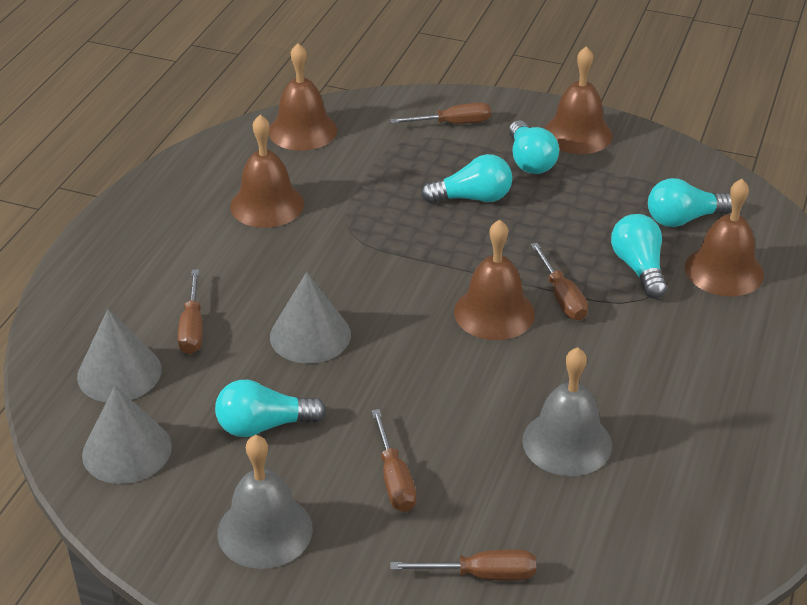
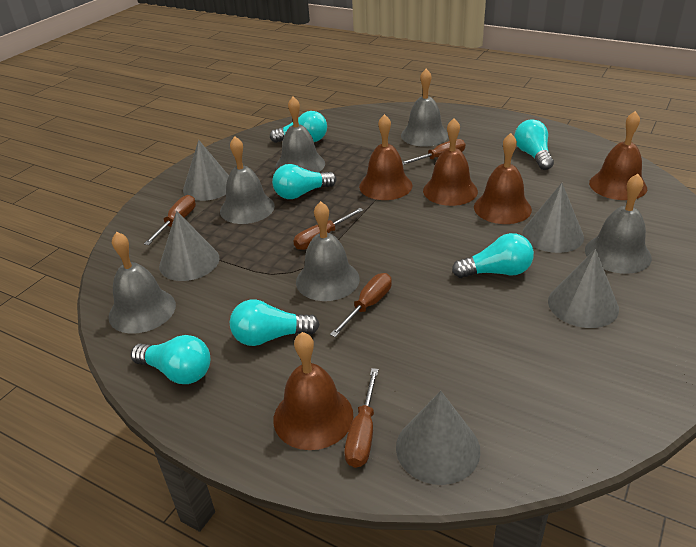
grey bell: [217,435,313,569] [522,347,612,476] = 2 -> [108,232,176,334] [220,136,275,224] [276,97,325,172] [296,201,360,301] [401,69,448,147] [585,174,652,274] = 6
grey cone: [77,309,162,402] [82,386,172,484] [270,272,351,364] = 3 -> [159,211,219,281] [183,140,229,201] [396,391,481,485] [523,183,584,253] [548,249,619,328] = 5
turquoise light bulb: [215,380,326,437] [421,154,512,203] [509,120,559,174] [611,214,667,299] [648,178,732,227] = 5 -> [131,335,210,384] [230,300,320,346] [270,111,327,143] [272,164,336,199] [452,233,534,278] [514,120,554,170] = 6

